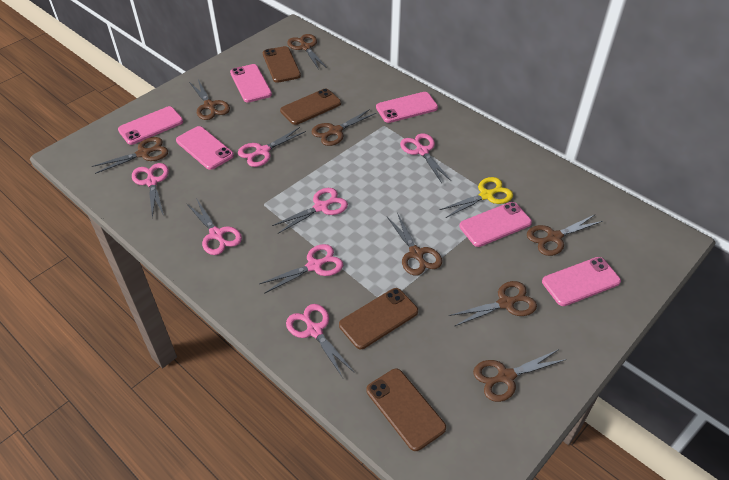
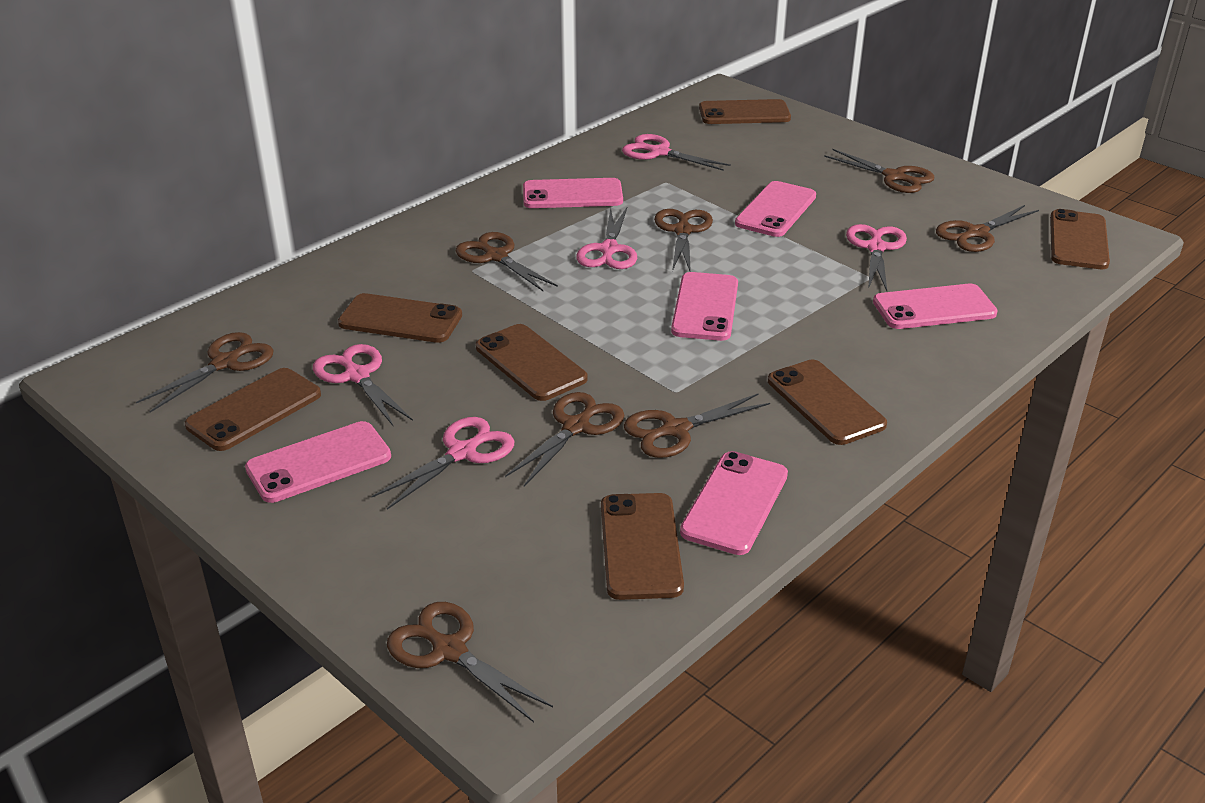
brown phone: [263,46,301,83] [280,88,341,125] [339,288,418,349] [366,369,446,451] = 4 -> [185,368,321,451] [338,293,462,343] [476,324,588,401] [601,493,684,600] [699,99,791,124] [768,359,887,445] [1050,209,1110,269] = 7
pink scissors: [132,163,169,219] [186,198,242,255] [238,127,306,167] [259,244,343,294] [272,188,348,234] [286,304,355,378] [400,133,451,183] = 7 -> [313,344,413,426] [371,417,514,510] [576,208,637,269] [622,134,731,171] [846,224,907,291] = 5
yellow scissors: [440,177,513,218] = 1 -> none = 0

